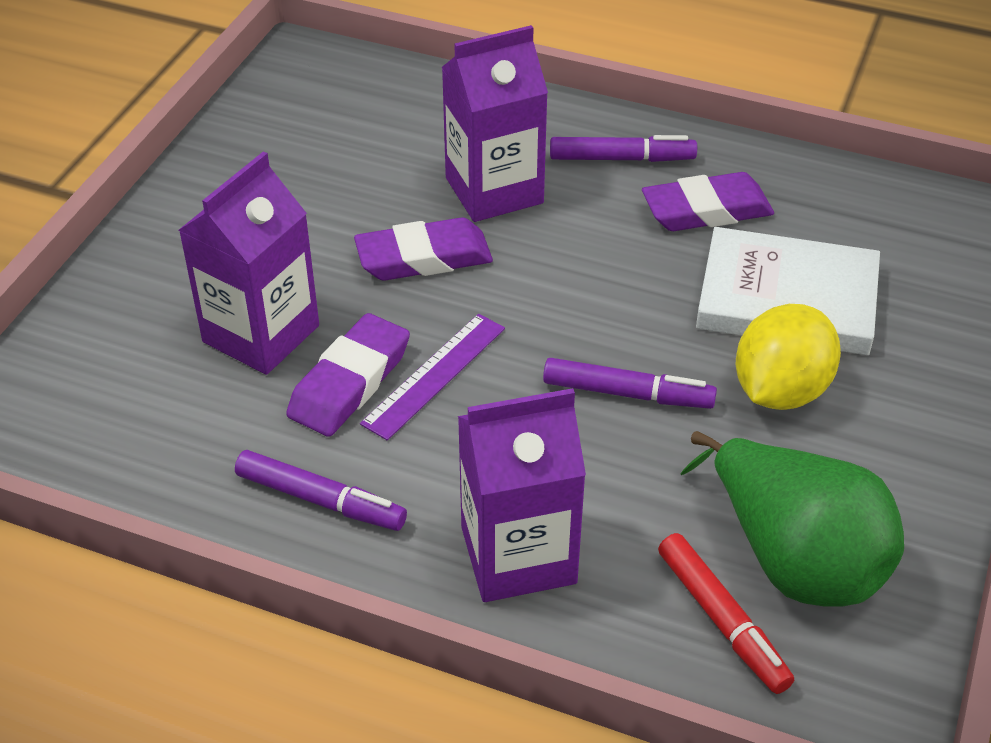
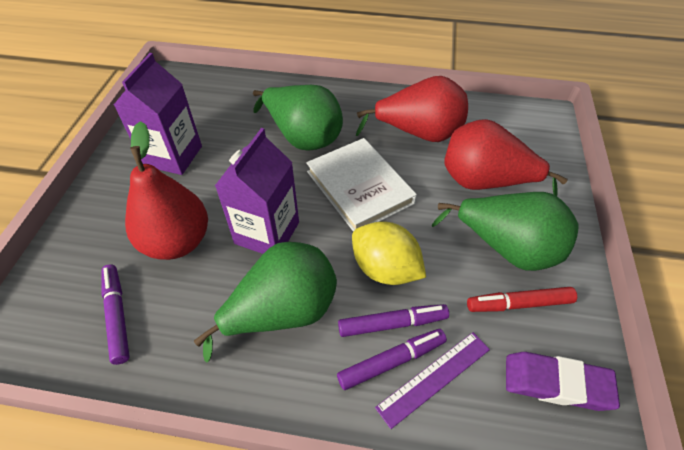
green pear: [680,431,904,607] = 1 -> [194,242,337,362] [253,85,343,150] [432,192,579,271] = 3
purple carton: [179,151,319,375] [442,25,548,222] [458,388,586,602] = 3 -> [114,53,202,175] [215,128,299,254] = 2
purple eraser: [286,313,410,437] [354,217,493,280] [642,172,774,231] = 3 -> [506,352,620,411] = 1
red pear: none = 0 -> [125,121,208,260] [356,76,468,142] [444,119,568,196] = 3

